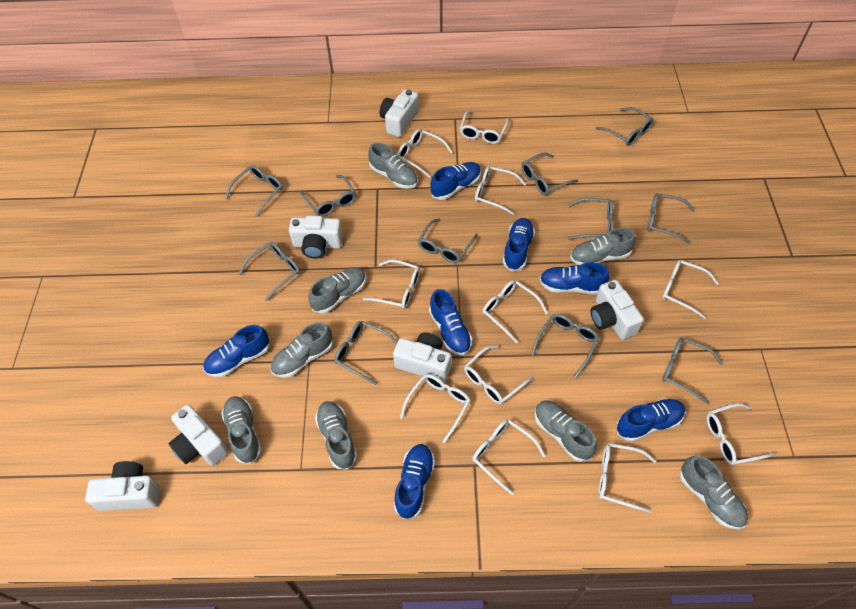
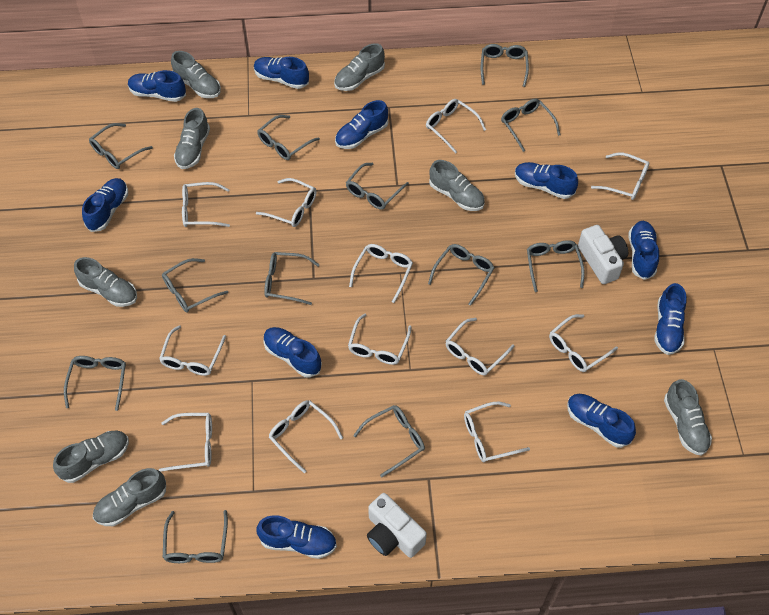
blue shoe: [203,325,269,377] [394,444,435,520] [429,289,472,356] [430,162,481,200] [503,218,535,271] [539,262,610,294] [616,398,685,442] = 7 -> [82,178,128,232] [128,70,186,102] [254,57,309,89] [256,515,337,559] [263,327,322,378] [335,100,388,149] [515,162,578,199] [567,394,636,448] [629,221,659,280] [654,283,687,355] = 10
grey glasses: [225,165,283,217] [239,242,300,301] [300,175,356,217] [334,321,397,385] [418,219,478,263] [521,153,578,195] [531,314,600,378] [568,198,614,240] [596,107,653,146] [647,193,695,243] [662,337,723,404] = 11 -> [64,356,126,411] [89,123,153,169] [162,258,228,313] [163,510,228,563] [258,115,320,160] [264,252,320,305] [346,163,409,210] [353,405,425,477] [428,244,494,306] [481,44,529,87] [501,99,560,152] [527,240,585,292] = 12
white camera: [85,461,160,511] [169,404,228,466] [289,216,343,259] [380,89,419,137] [393,332,451,383] [591,280,644,340] = 6 -> [367,493,427,558] [578,225,628,284] = 2
white glasses: [363,260,420,309] [397,129,453,178] [400,374,471,443] [460,111,509,144] [464,345,534,404] [472,419,546,495] [475,166,526,215] [482,280,548,343] [598,443,656,513] [662,260,719,319] [706,403,777,465] = 11 -> [159,325,226,376] [159,413,212,472] [182,182,230,227] [256,178,316,227] [269,400,343,473] [348,313,411,365] [349,244,413,303] [426,99,486,154] [445,318,514,376] [464,402,530,462] [549,314,618,372] [591,153,649,200] = 12

